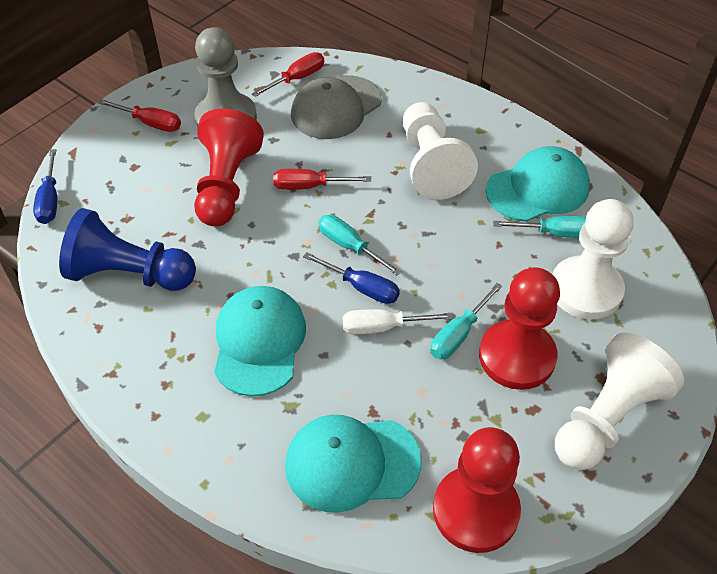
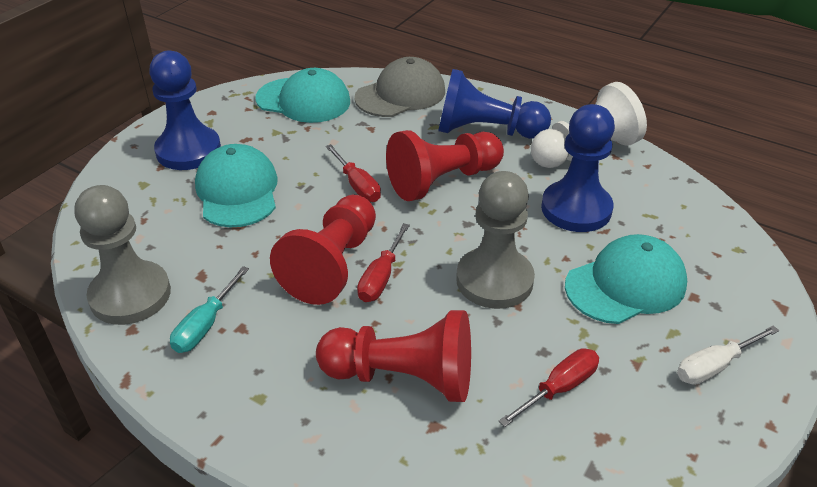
blue pawn: [59,208,196,291] = 1 -> [149,51,221,170] [438,69,551,139] [541,104,615,232] = 3
blue screwdriver: [33,149,57,224] [303,252,400,304] = 2 -> none = 0
grey pawn: [194,27,257,127] = 1 -> [75,185,171,325] [456,171,535,309] = 2
turquoise screwdriver: [318,215,402,276] [430,283,503,359] [493,216,586,238] = 3 -> [170,266,249,353] = 1
white pawn: [403,102,478,200] [552,199,634,319] [555,333,684,470] = 3 -> [531,82,647,168] = 1

